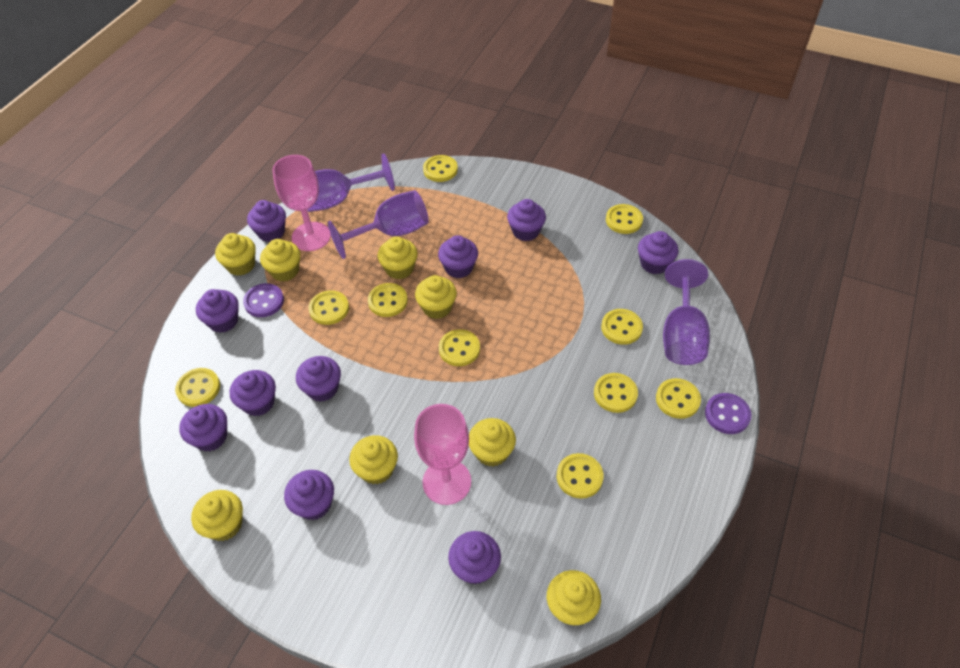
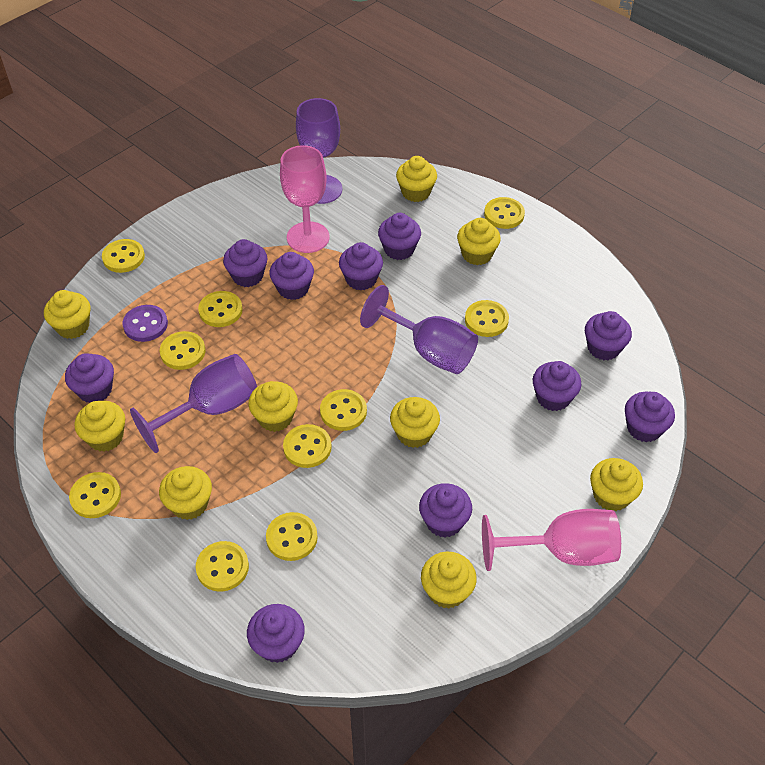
purple button: [243,283,284,317] [705,393,751,434] = 2 -> [123,305,168,342] = 1
yellow cupcake: [191,490,243,541] [215,233,256,276] [260,239,300,282] [349,435,398,484] [377,236,418,279] [415,275,457,319] [469,418,516,467] [547,570,601,625] = 8 -> [44,290,90,339] [74,401,125,452] [159,466,212,520] [248,381,298,432] [390,397,440,448] [396,156,437,202] [421,552,477,609] [457,218,501,265] [590,458,643,511] = 9

